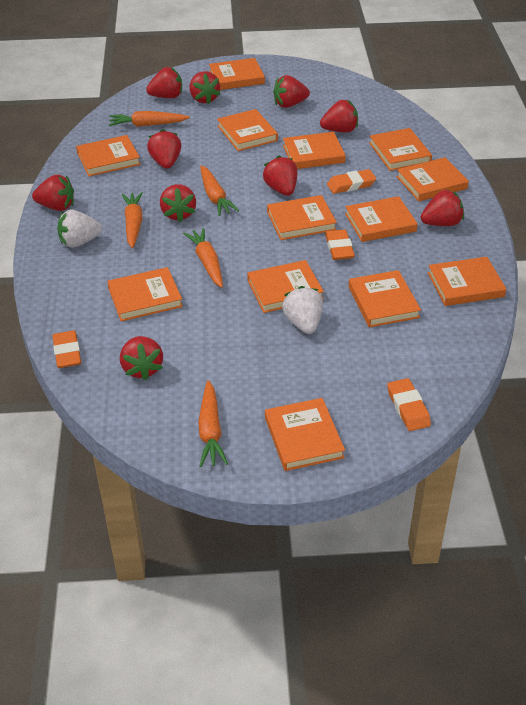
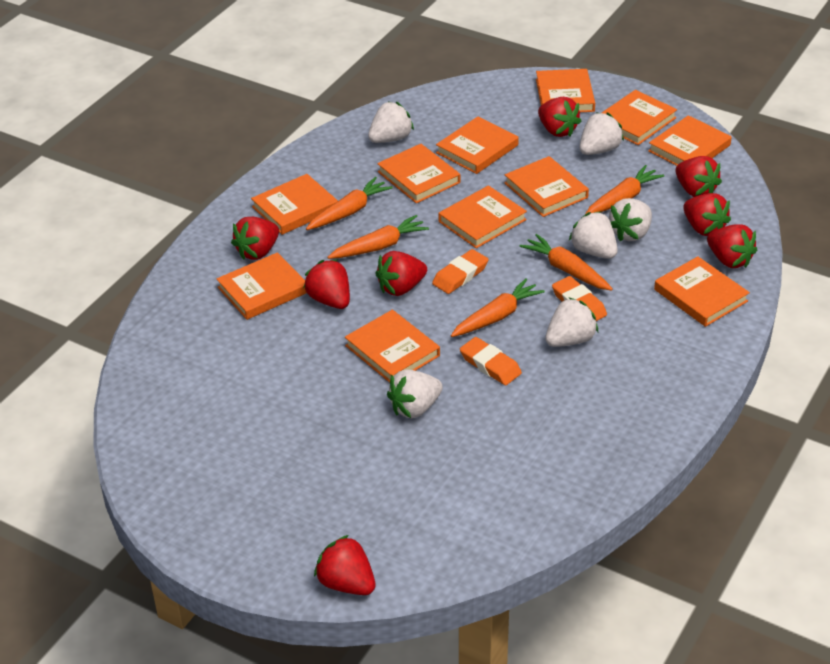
orange book: [76,135,141,176] [107,267,183,321] [209,58,265,90] [217,109,278,151] [247,260,324,313] [265,398,345,471] [267,195,337,240] [283,132,346,169] [345,196,418,242] [349,270,421,327] [369,128,432,171] [397,157,469,201] [428,257,506,306] = 13 -> [217,252,307,320] [251,174,338,235] [345,310,440,383] [377,144,460,203] [436,117,519,174] [438,185,527,248] [504,156,589,217] [536,69,595,112] [602,90,677,145] [648,115,732,166] [654,256,750,327] = 11
orange eraser: [52,330,81,368] [325,230,355,260] [327,169,376,194] [387,378,431,431] = 4 -> [432,249,488,294] [460,337,522,385] [552,276,607,321] = 3
red strawberry: [32,174,74,211] [120,336,163,381] [146,67,182,98] [147,129,181,169] [160,184,196,222] [190,71,220,104] [263,155,297,196] [273,75,310,108] [320,100,358,133] [421,189,464,226] = 10 -> [231,217,279,260] [303,260,350,309] [314,535,376,595] [375,251,427,296] [538,97,582,137] [675,156,722,197] [683,193,731,236] [707,224,757,268] = 8
white strawberry: [57,209,102,248] [282,286,323,334] = 2 -> [368,102,414,143] [387,369,443,418] [545,297,598,347] [569,211,618,259] [580,112,624,155] [609,198,652,241] = 6

